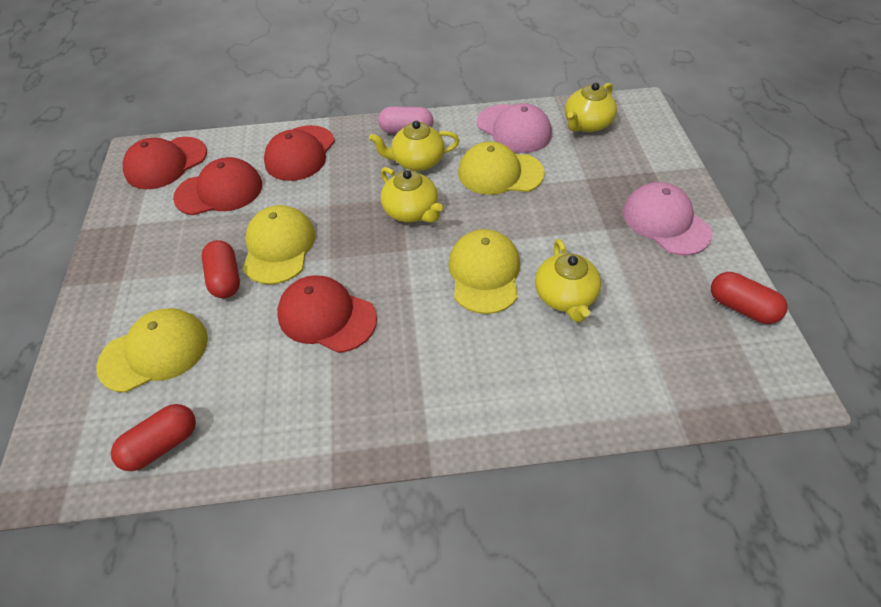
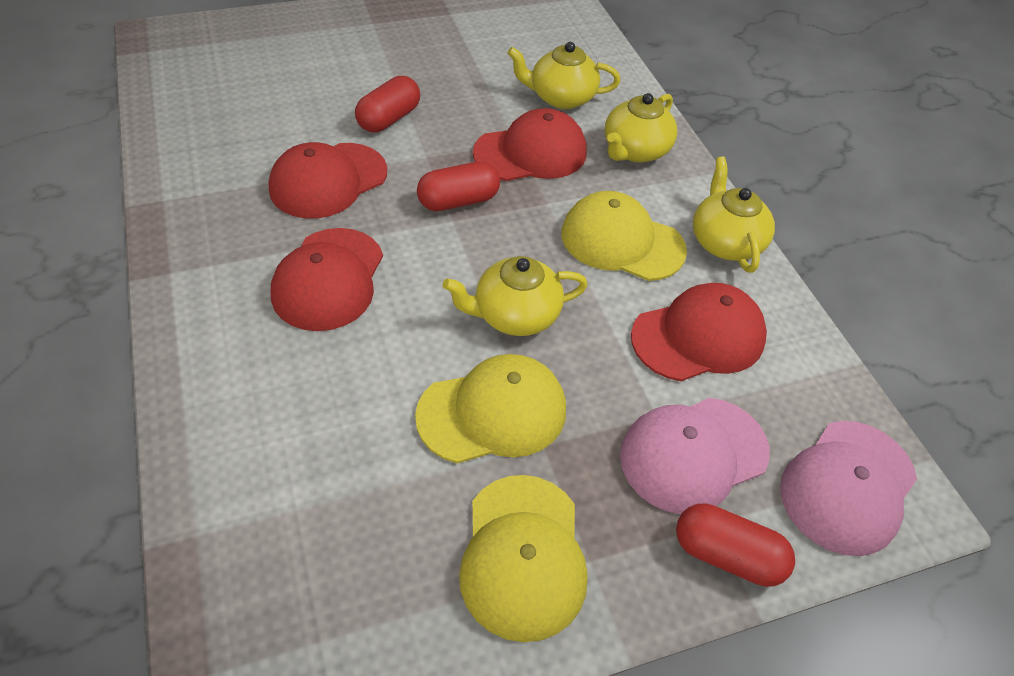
pink capsule: [378,107,433,134] = 1 -> none = 0
yellow cap: [96,308,208,393] [243,205,315,285] [448,229,520,314] [458,141,545,195] = 4 -> [415,354,566,463] [459,475,588,642] [561,191,687,281] = 3

